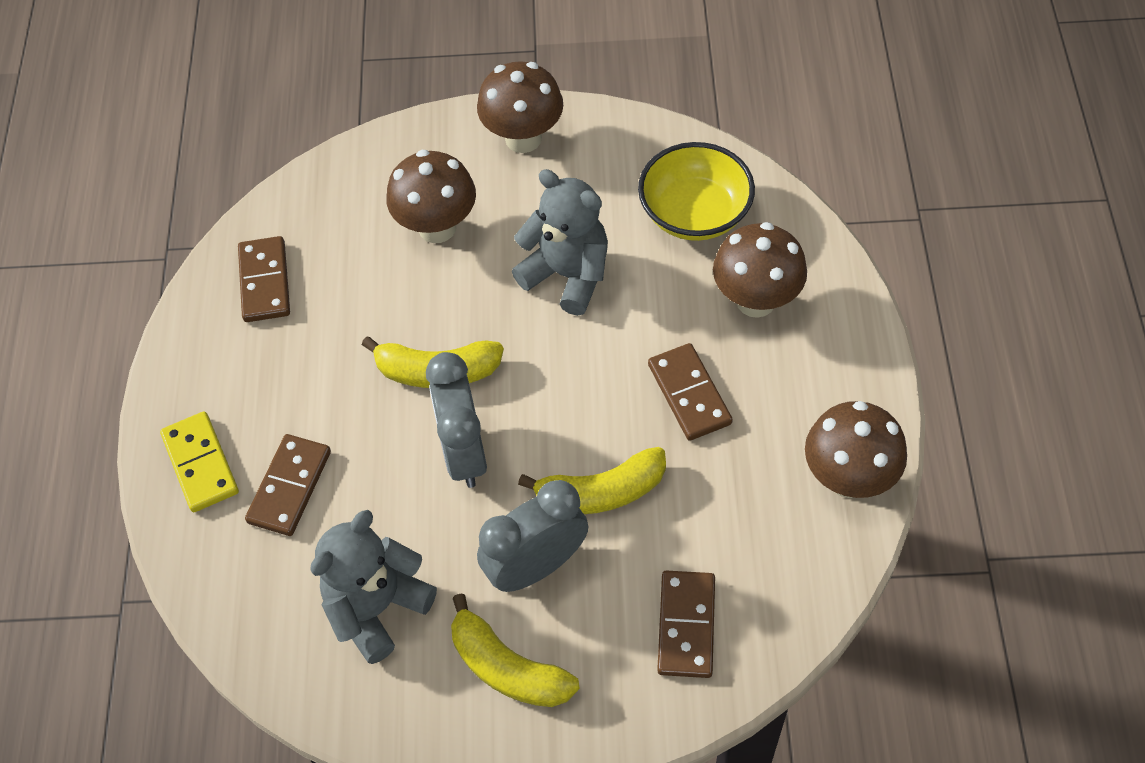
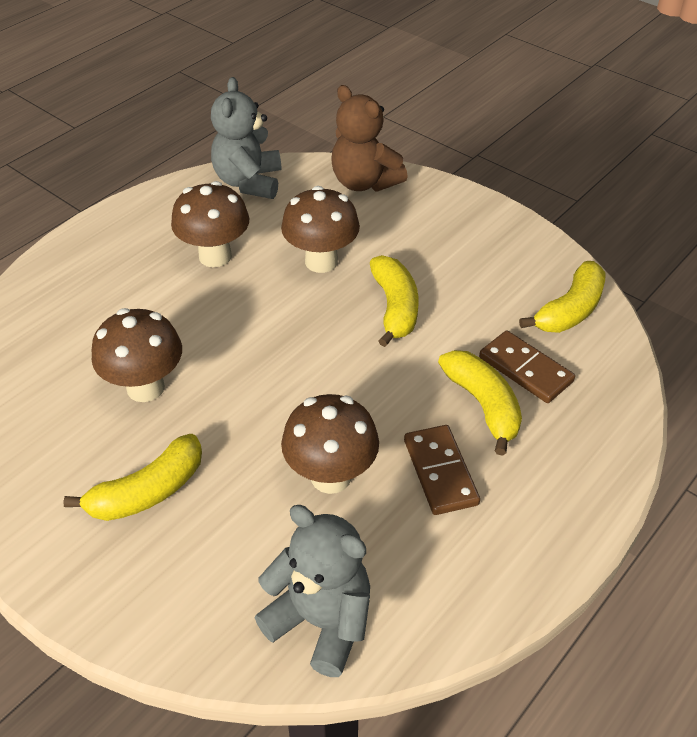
brown domino: [238,236,290,322] [245,434,331,536] [648,343,733,441] [657,570,715,678] = 4 -> [404,425,480,515] [479,330,575,403] = 2
brown teddy bear: none = 0 -> [331,85,408,192] = 1
grey clock: [426,352,487,488] [477,480,588,592] = 2 -> none = 0
yellow banana: [362,336,504,388] [451,593,580,707] [518,447,666,514] = 3 -> [63,434,202,521] [370,255,419,347] [438,350,522,456] [519,261,606,333] = 4
yellow bowl: [638,142,755,241] = 1 -> none = 0
yellow domino: [160,411,239,512] = 1 -> none = 0

